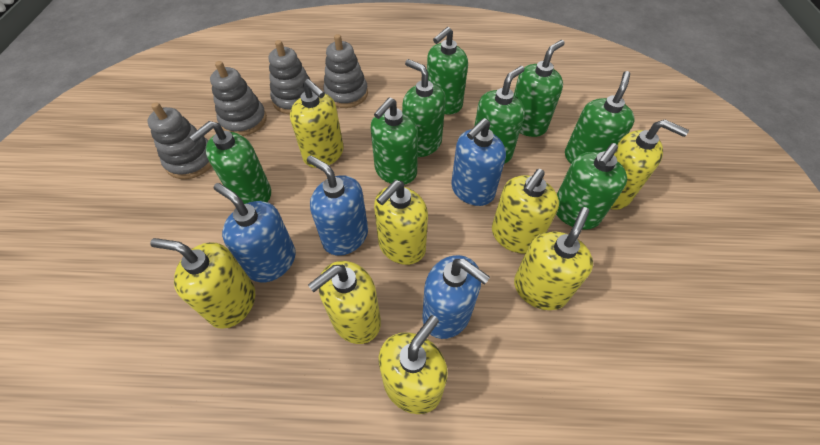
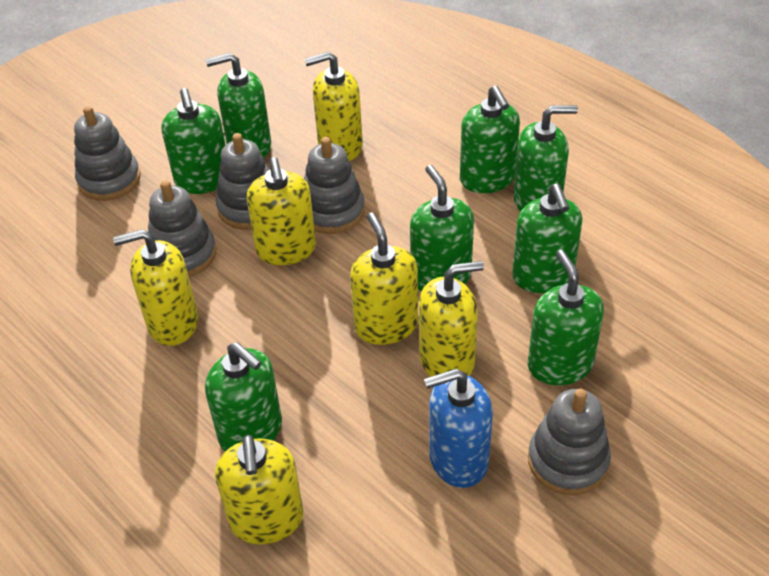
blue soap dispenser: [214,183,296,283] [307,155,368,256] [422,255,490,339] [451,118,506,206] = 4 -> [424,369,493,488] = 1
grey stacking toy: [147,102,212,179] [210,61,267,136] [269,40,310,114] [323,34,368,108] = 4 -> [74,106,140,201] [148,180,217,277] [216,133,269,230] [304,137,365,234] [528,389,611,495] = 5
yellow soap dispenser: [150,238,255,329] [290,79,344,168] [308,261,381,344] [374,180,428,265] [379,315,448,414] [492,169,559,253] [514,207,593,310] [610,120,689,210] = 8 -> [113,229,198,346] [215,435,303,544] [247,157,316,265] [304,51,363,161] [350,213,418,345] [419,261,484,377] = 6

